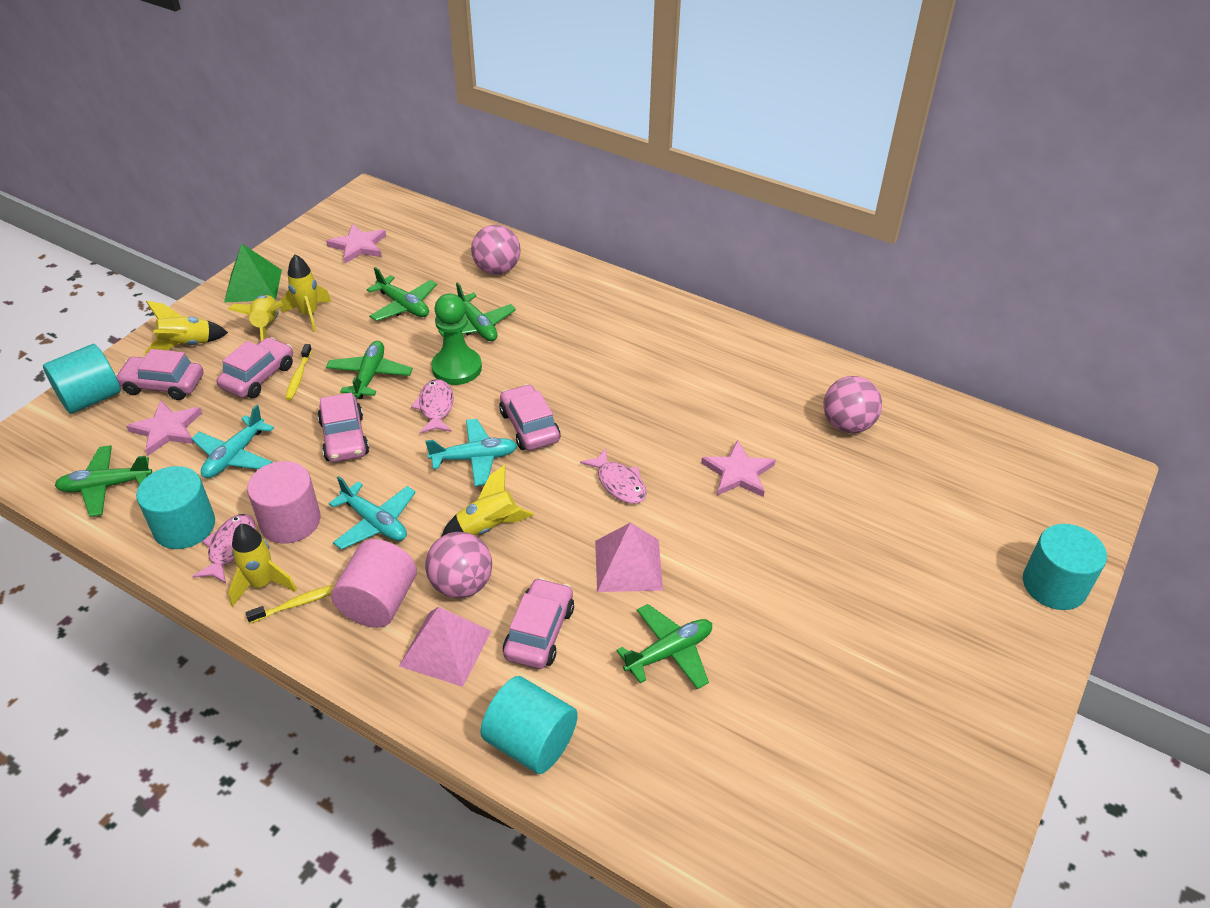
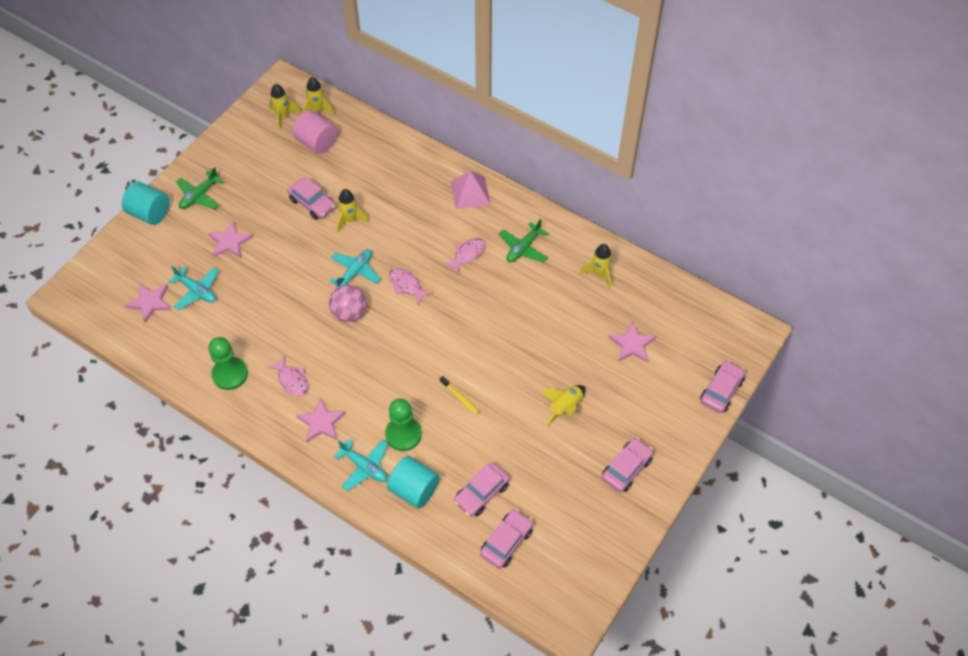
green pawn: [431,294,482,385] = 1 -> [209,337,248,390] [385,399,422,451] = 2
green plane: [54,445,152,517] [326,341,413,399] [367,267,437,321] [438,282,516,341] [616,604,712,689] = 5 -> [176,167,224,209] [499,219,548,263] = 2
green pyramid: [224,244,282,303] = 1 -> none = 0
pink ball: [425,532,492,598] [471,225,520,275] [823,376,882,433] = 3 -> [329,285,366,322] = 1
pink cylinder: [247,461,321,544] [331,539,417,628] = 2 -> [293,110,337,154] = 1
pink pyramid: [399,607,491,687] [595,523,663,592] = 2 -> [451,171,491,209] = 1
pink star: [126,400,202,456] [326,224,386,264] [701,440,776,497] = 3 -> [125,283,171,323] [209,221,253,258] [296,397,346,442] [608,322,656,363] = 4
turquoise cylinder: [43,344,121,414] [136,466,215,549] [480,676,578,774] [1023,524,1107,610] = 4 -> [122,182,170,225] [387,456,440,509] = 2
yellow toothbrush: [246,585,335,623] [285,344,312,400] = 2 -> [440,376,479,415] = 1

